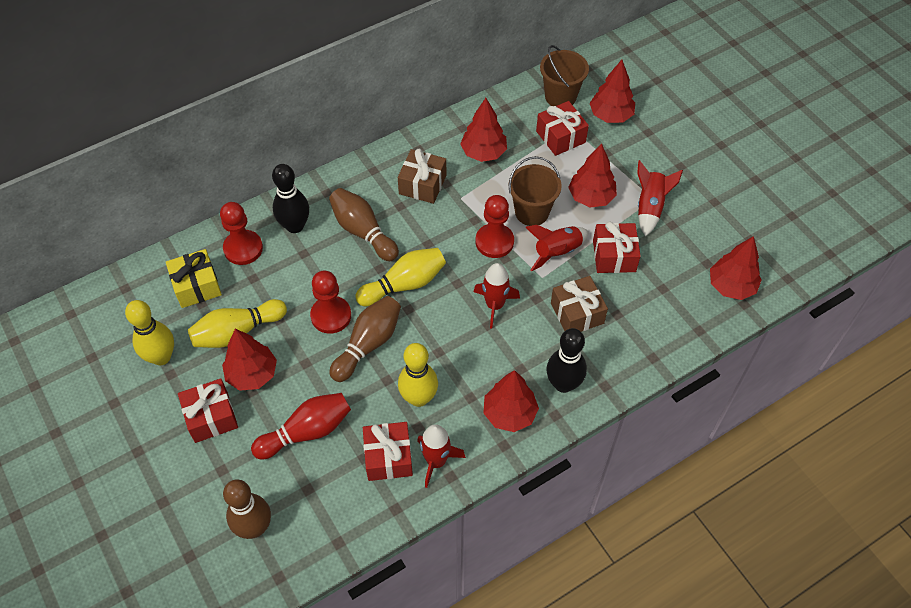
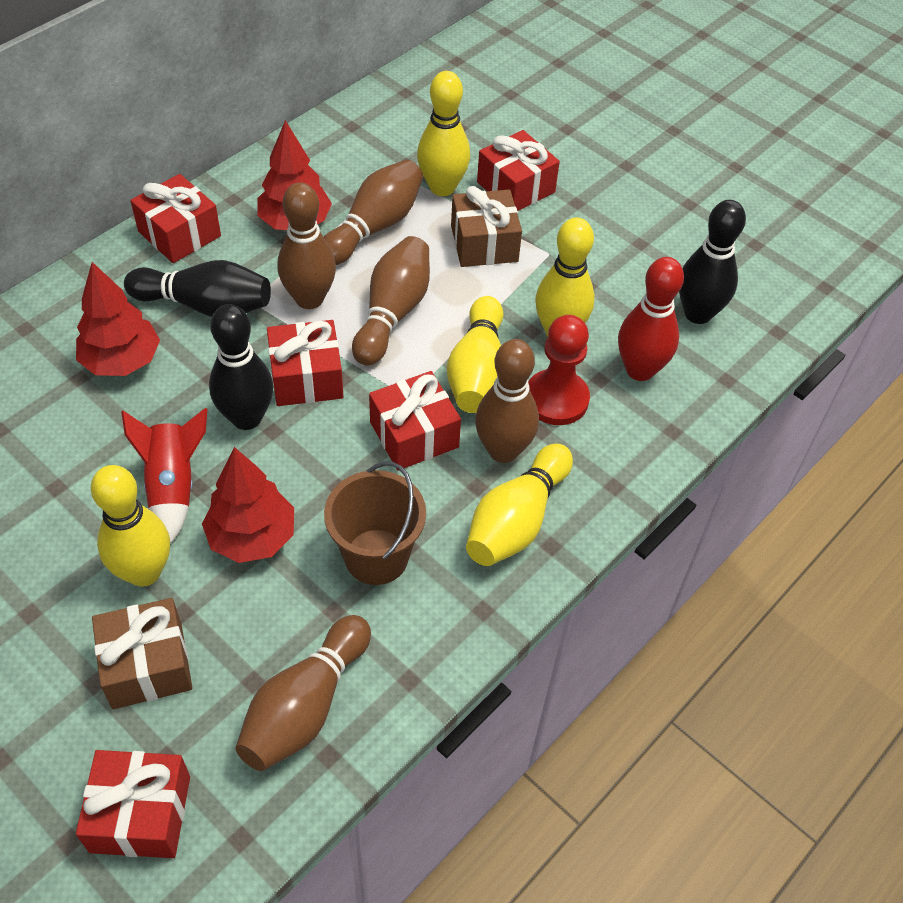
black bowling pin: [272,164,309,233] [547,328,587,393] = 2 -> [124,260,271,317] [209,304,273,430] [679,200,746,324] = 3
brown bowling pin: [223,479,271,539] [329,188,399,261] [330,296,401,382] = 3 -> [235,615,371,771] [277,182,336,309] [324,160,423,265] [352,236,430,366] [475,339,539,463] = 5
brown bucket: [509,156,562,226] [540,45,589,106] = 2 -> [324,461,426,585] = 1
red gift: [178,379,238,443] [363,422,413,481] [536,101,589,156] [593,221,641,273] = 4 -> [76,750,190,858] [130,174,221,263] [267,320,343,406] [369,371,461,471] [477,130,560,211] = 5
red pawn: [220,202,263,265] [310,271,351,334] [476,195,514,258] = 3 -> [528,315,590,425] = 1
red rocket: [417,424,466,488] [474,263,520,329] [525,225,588,272] [637,160,683,236] = 4 -> [121,408,207,544] = 1
red tree: [222,329,277,391] [460,98,507,162] [483,370,539,432] [568,143,617,208] [590,60,635,123] [710,236,762,300] = 6 -> [76,262,160,376] [202,447,294,563] [257,120,332,230] = 3
yellow bowling pin: [125,300,174,365] [188,299,287,348] [355,248,446,306] [398,343,438,407] = 4 -> [91,465,170,587] [417,71,470,196] [447,296,503,413] [466,444,573,566] [535,218,595,336] = 5
yellow gift: [166,249,222,308] = 1 -> none = 0

